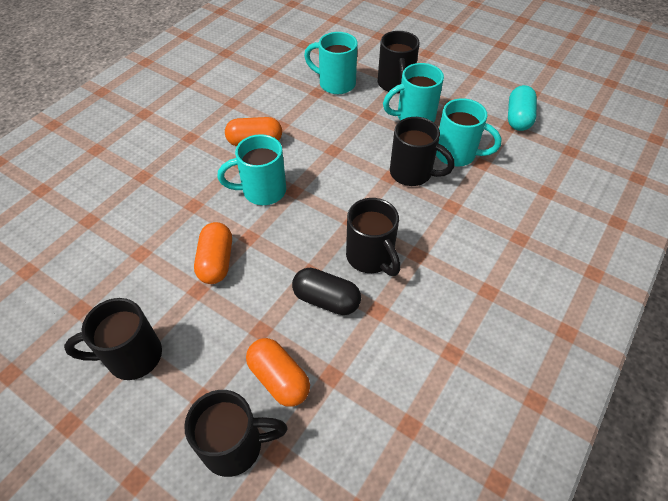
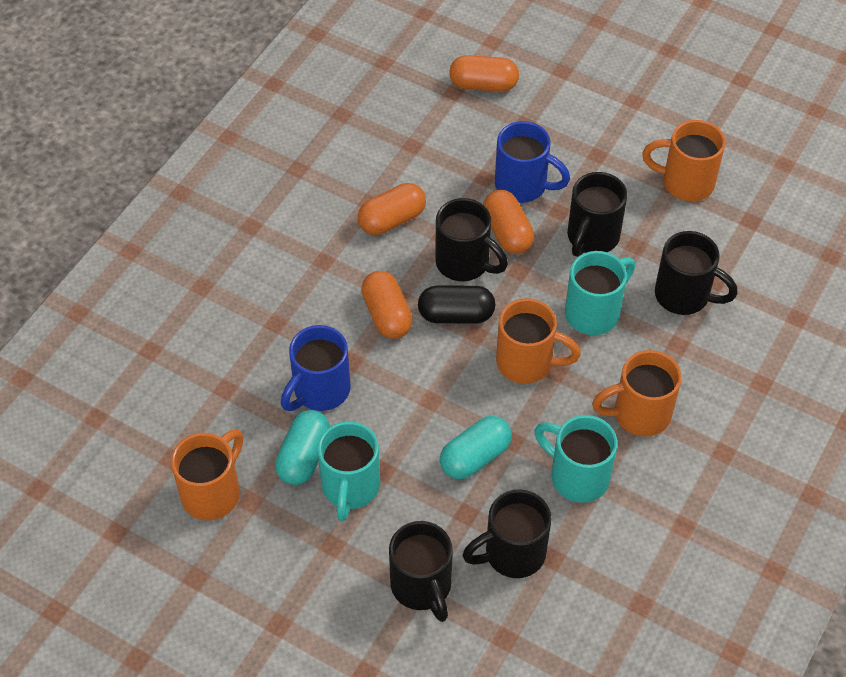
blue mug: none = 0 -> [281,325,351,411] [495,121,570,203] = 2
orange capsule: [194,222,232,284] [225,117,282,146] [246,338,310,407] = 3 -> [358,183,426,235] [361,271,413,339] [449,55,519,92] [483,190,534,254] = 4
orange mug: none = 0 -> [171,430,243,520] [496,298,581,384] [592,350,682,437] [642,120,725,201] = 4
turquoise capsule: [508,85,537,131] = 1 -> [275,410,330,485] [440,416,512,479] = 2
turquoise mug: [218,134,286,205] [304,32,358,94] [383,63,444,122] [436,98,502,167] = 4 -> [318,421,380,521] [535,415,618,503] [565,251,635,335] = 3

